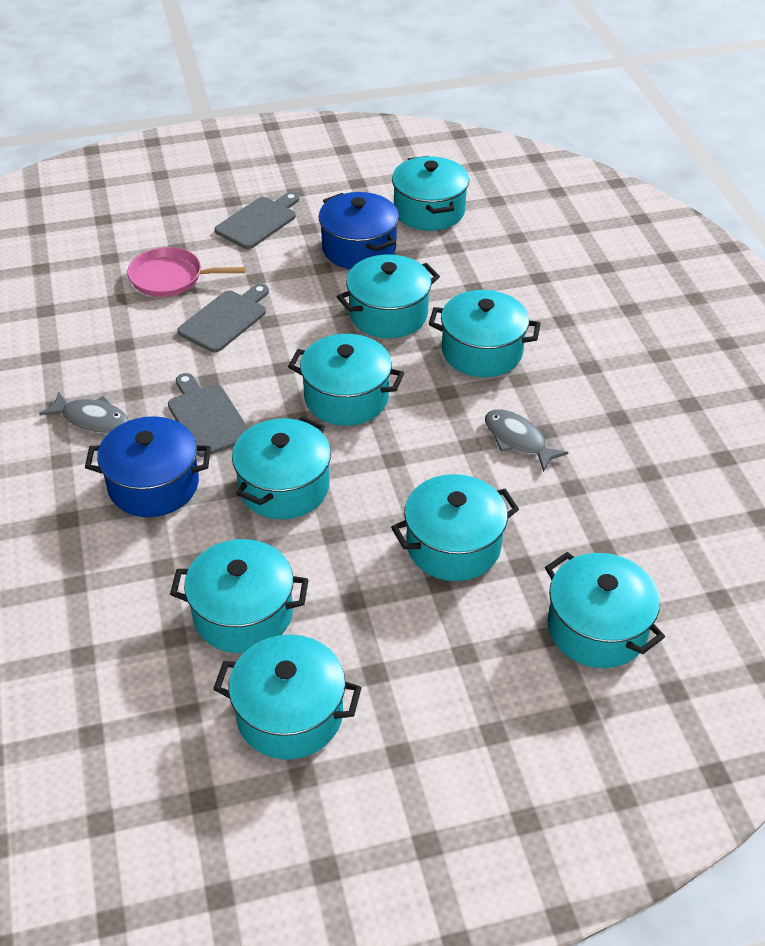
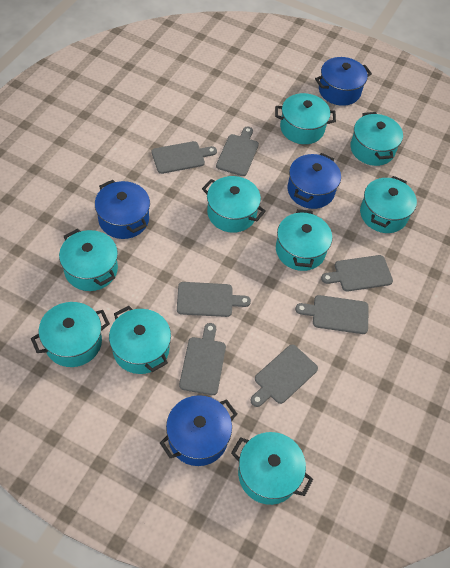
blue pot: [85,416,211,517] [318,192,399,269] = 2 -> [95,180,150,239] [160,395,237,466] [287,153,341,209] [315,57,372,106] = 4
grey cutting board: [168,373,249,457] [177,284,269,353] [215,192,299,249] = 3 -> [152,141,217,174] [177,282,251,317] [179,323,226,395] [216,126,259,176] [250,345,318,407] [295,295,369,334] [321,255,393,292] = 7
grey fish: [39,391,129,434] [485,409,569,472] = 2 -> none = 0
pink pan: [127,247,246,297] = 1 -> none = 0

